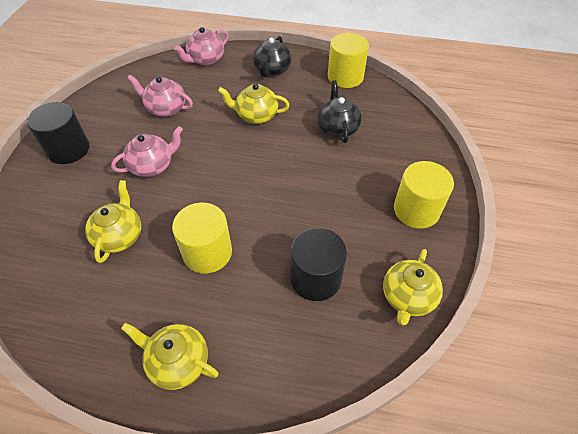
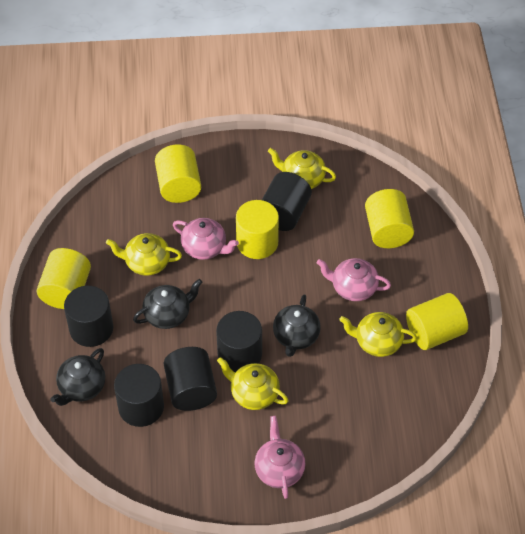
black cylinder: [27,102,89,164] [290,228,347,301] = 2 -> [64,286,113,347] [114,364,164,427] [164,347,217,411] [216,311,262,372] [262,172,312,231] = 5
black teapot: [253,36,292,77] [318,80,362,143] = 2 -> [50,348,105,406] [133,279,202,329] [273,294,321,357] = 3
yellow cylinder: [172,203,232,274] [328,33,369,88] [394,161,454,229] = 3 -> [37,248,91,309] [155,144,201,203] [236,200,279,259] [365,189,414,248] [406,293,468,350] = 5

